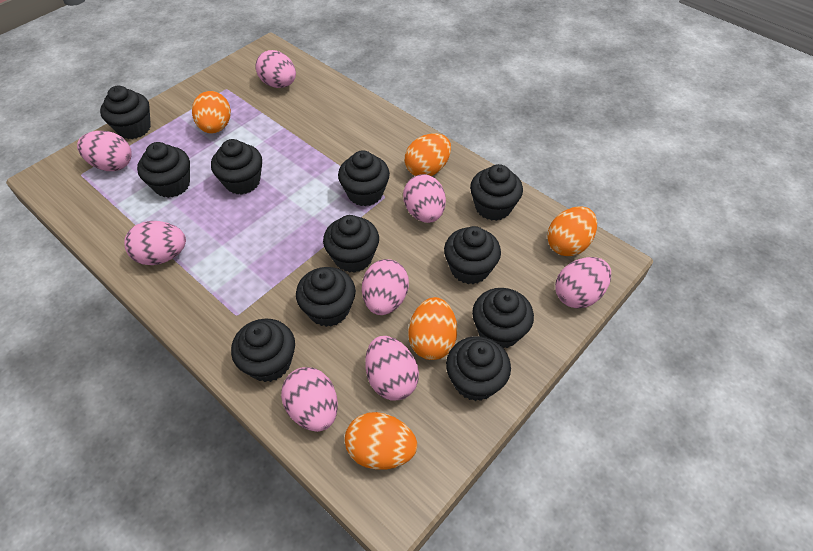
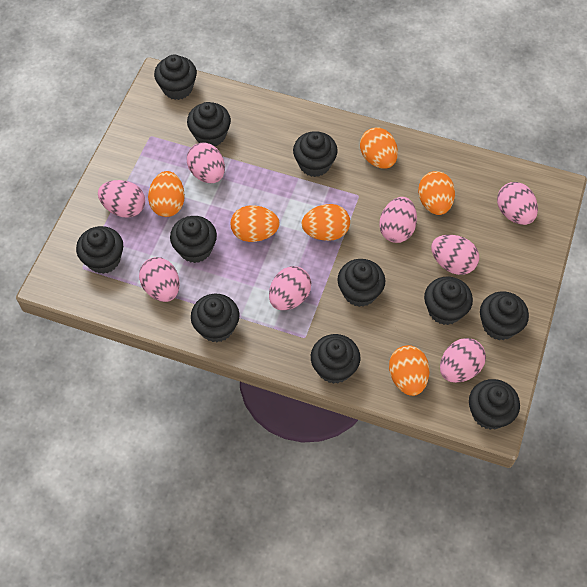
orange egg: [192,91,231,134] [345,412,417,470] [405,133,451,176] [408,297,457,360] [547,206,597,256] = 5 -> [148,171,185,217] [231,205,280,242] [302,204,350,241] [360,127,398,169] [389,345,429,396] [418,171,455,215] = 6

